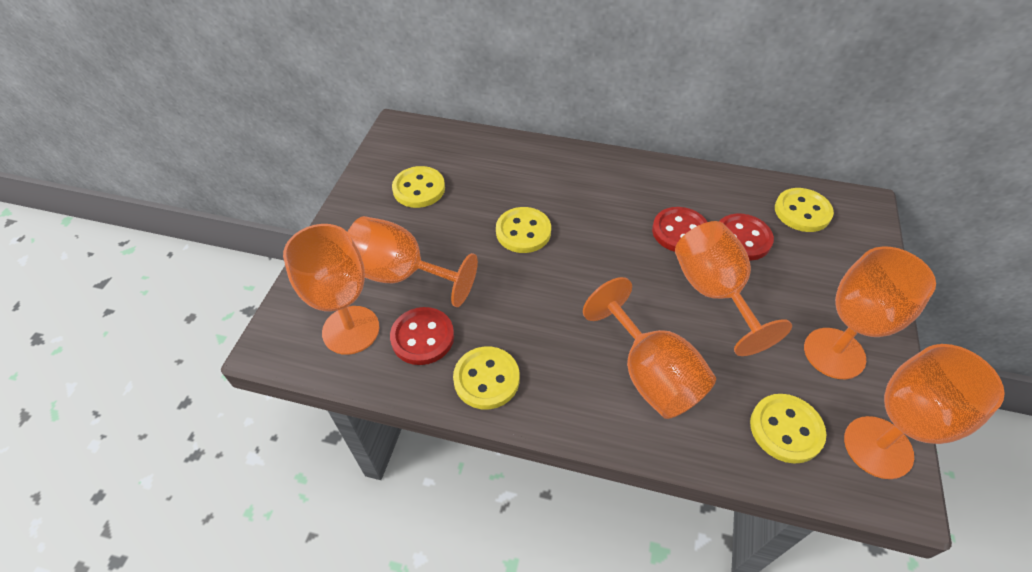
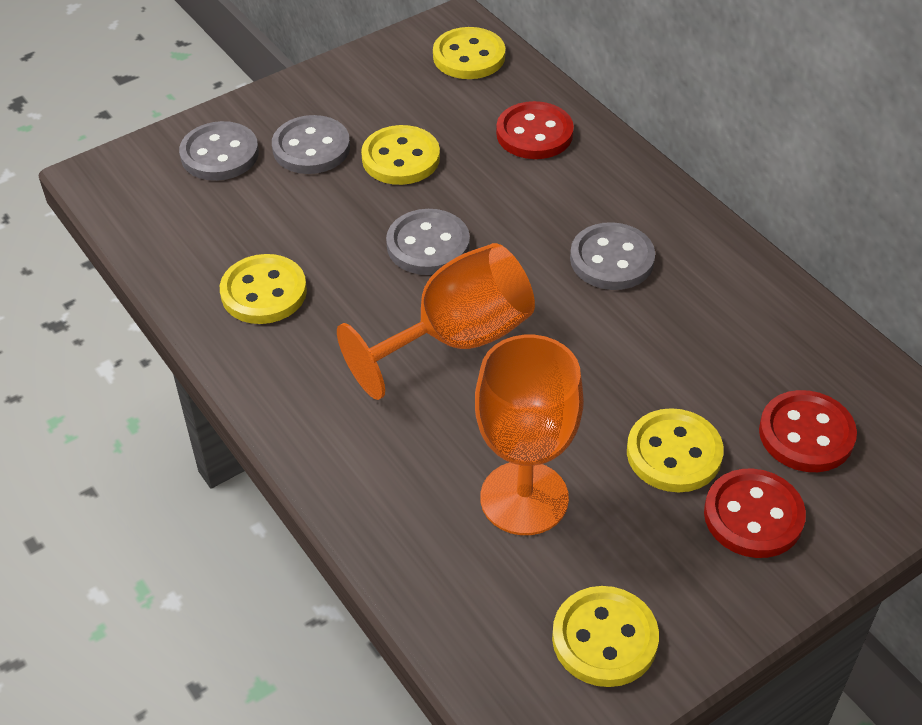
grey button: none = 0 -> [179,121,259,181] [272,115,350,174] [386,209,470,275] [570,222,655,290] = 4
orange goblet: [283,224,379,355] [348,216,478,307] [583,277,716,419] [675,221,792,356] [804,246,936,379] [844,344,1005,479] = 6 -> [337,243,535,400] [475,335,584,535] = 2

